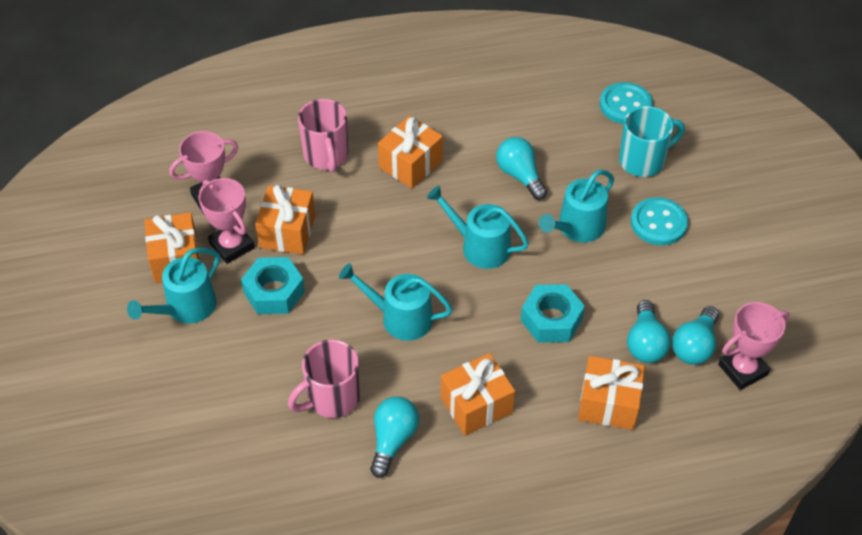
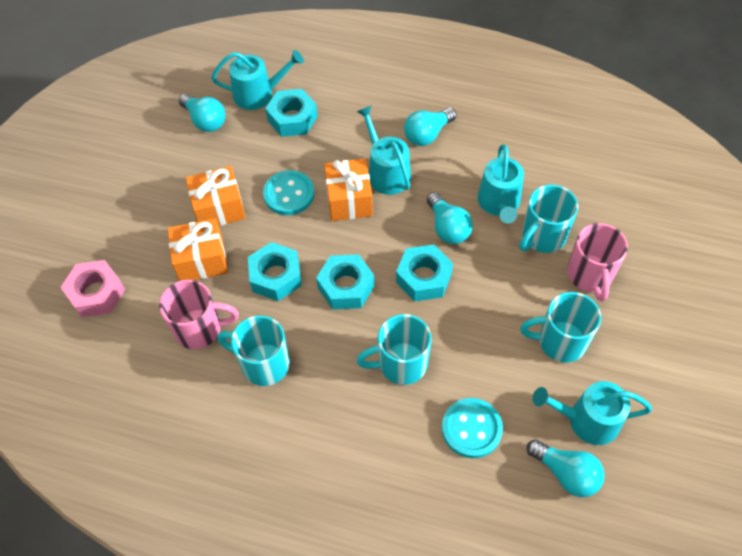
orange gift: [144,212,200,283] [255,185,315,254] [378,116,443,188] [441,353,515,436] [578,356,645,430] = 5 -> [168,218,228,281] [186,166,246,226] [324,159,373,221] = 3
pink nut: none = 0 -> [61,260,125,317] = 1
pink trophy: [169,131,238,214] [199,178,255,264] [718,302,789,390] = 3 -> none = 0
turquoise mug: [619,106,685,177] = 1 -> [217,316,290,386] [357,314,432,385] [519,185,578,253] [520,292,601,362] = 4
turquoise nut: [241,257,305,314] [521,284,585,343] = 2 -> [248,242,302,301] [265,89,318,137] [316,254,375,310] [396,244,453,302] = 4

